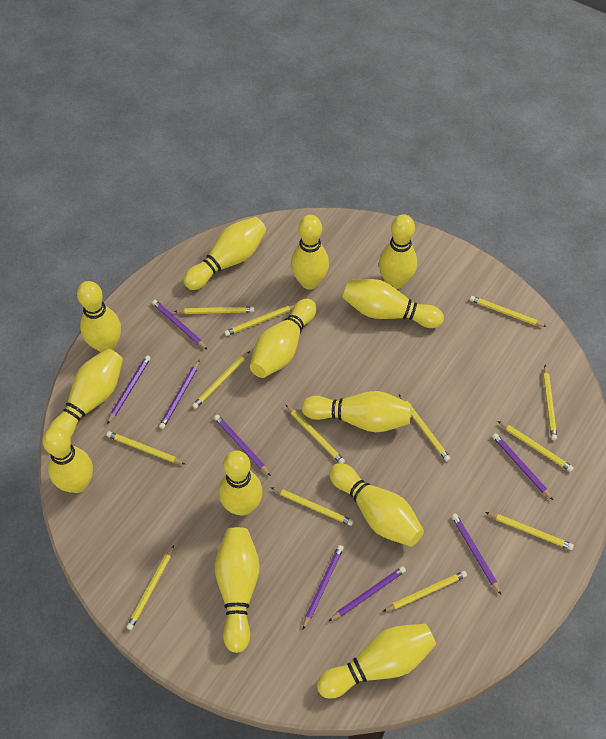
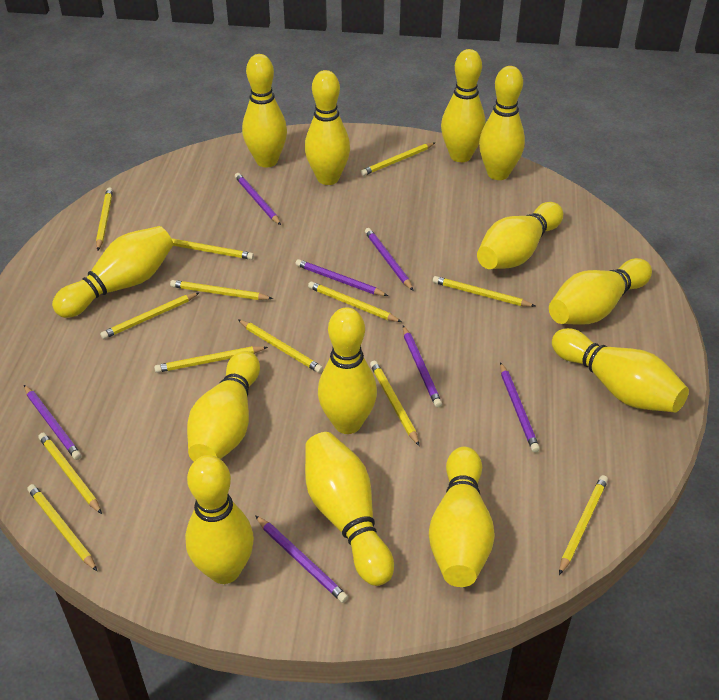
purple pencil: [107,355,151,424] [152,300,208,350] [159,360,200,429] [214,414,271,476] [303,545,344,629] [328,566,406,622] [451,513,501,595] [492,433,553,500] = 8 -> [24,385,82,460] [235,173,281,225] [255,515,348,603] [295,259,388,296] [365,228,413,290] [403,326,442,408] [500,362,540,452] = 7

